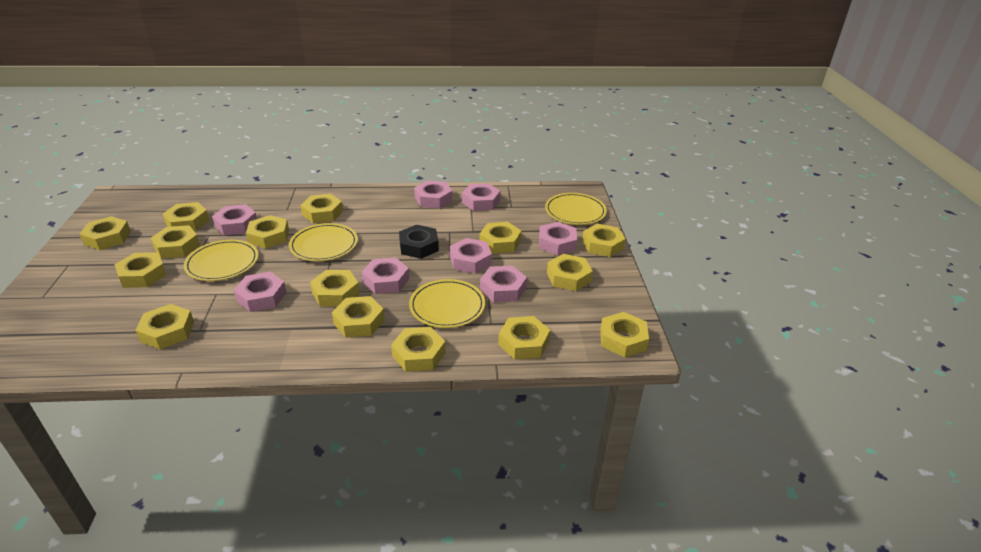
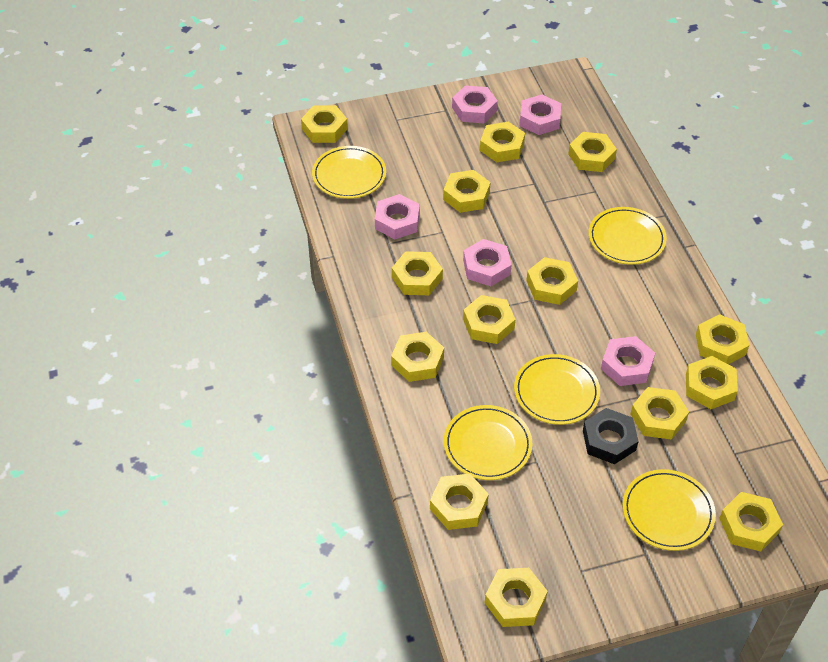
pink nut: [212,204,257,235] [234,272,287,312] [362,257,409,294] [414,181,452,208] [450,238,492,273] [462,183,500,211] [480,266,527,302] [539,222,577,255] = 8 -> [375,194,420,239] [452,85,498,123] [463,239,511,286] [520,95,561,135] [601,336,655,386] = 5
yellow nut: [80,216,131,250] [115,252,167,288] [135,304,194,350] [151,225,200,259] [163,202,209,231] [246,215,289,249] [300,194,343,223] [310,270,360,307] [332,296,384,338] [391,327,446,372] [480,222,522,254] [498,316,550,360] [547,254,593,291] [582,224,626,257] [600,312,649,357] = 15 -> [301,105,348,143] [391,332,444,382] [392,251,443,295] [430,474,489,530] [443,170,491,213] [463,295,516,344] [480,122,525,162] [485,568,548,627] [526,257,578,305] [568,132,617,172] [630,387,689,440] [686,356,738,409] [696,314,749,364] [719,492,783,552] = 14
yellow plate: [184,240,259,281] [289,223,358,261] [409,279,485,328] [545,193,607,225] = 4 -> [312,146,386,199] [444,405,532,480] [514,354,600,425] [589,207,667,265] [623,469,716,551] = 5

